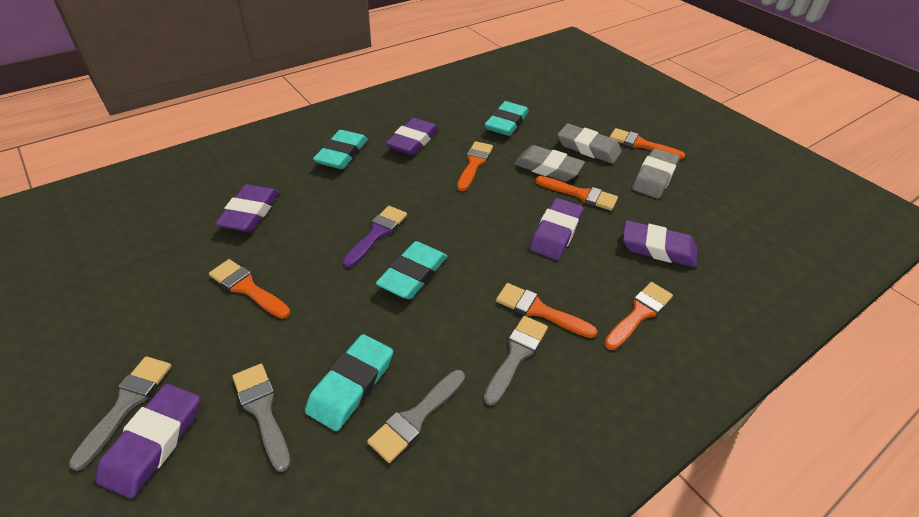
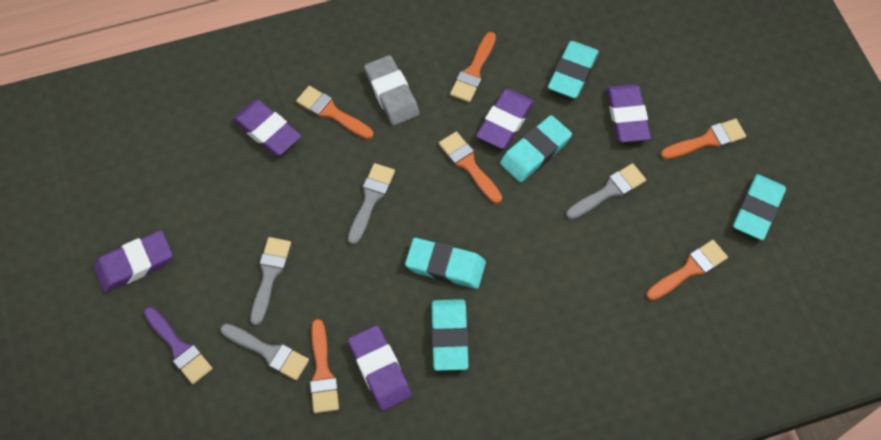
grey eraser: [514,145,585,182] [557,123,622,164] [632,148,679,199] = 3 -> [364,55,420,126] = 1
turquoise eraser: [305,334,393,431] [313,130,368,169] [376,241,447,299] [485,101,529,136] = 4 -> [405,238,486,289] [431,299,469,371] [500,115,572,182] [548,41,599,98] [733,174,786,240] = 5

